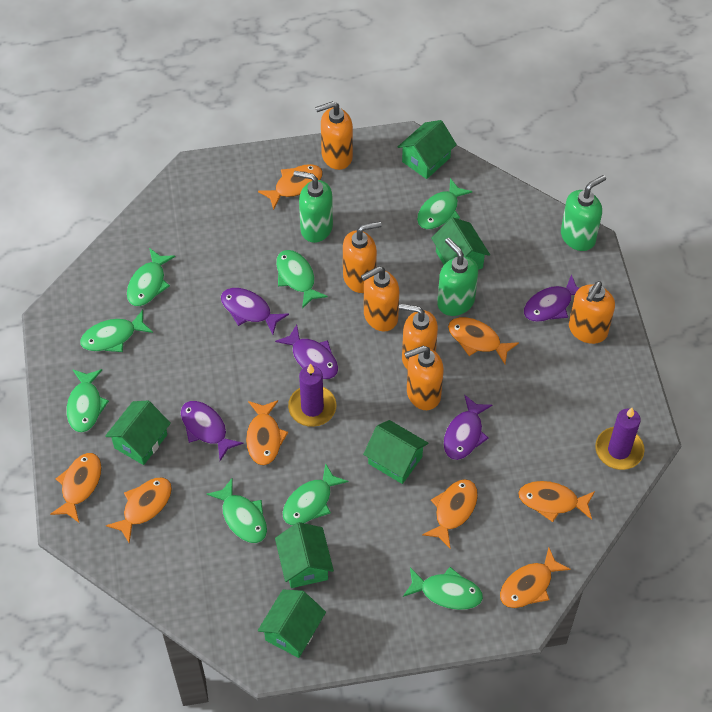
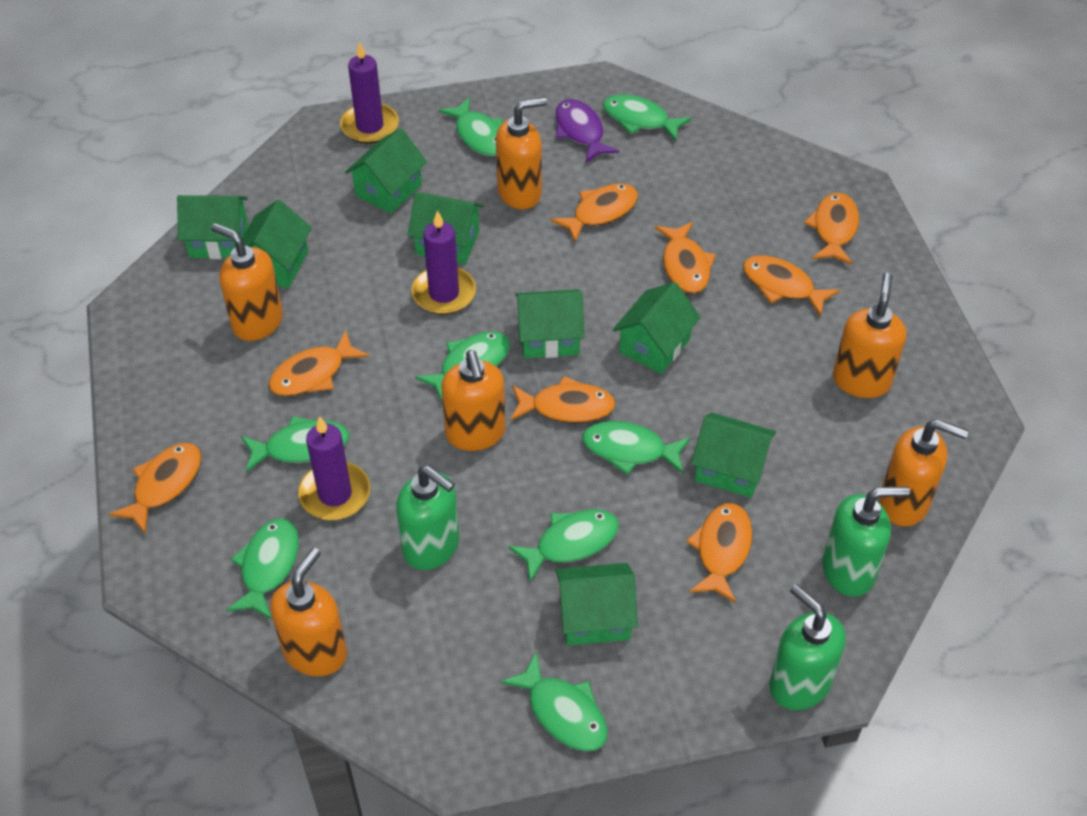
green house: [105,401,171,465] [258,589,326,658] [275,522,334,588] [363,420,428,484] [398,120,457,179] [431,217,490,270] = 6 -> [177,195,248,259] [242,200,312,288] [345,128,427,214] [408,192,484,264] [515,290,585,358] [555,563,638,645] [613,282,701,374] [691,413,776,498] = 8
purple candle: [288,364,336,427] [595,408,645,470] = 2 -> [298,416,370,520] [340,41,399,144] [411,210,476,315] = 3
purple fish: [181,401,243,461] [221,288,289,334] [275,325,338,379] [443,395,493,460] [524,274,579,322] = 5 -> [556,99,619,162] = 1

